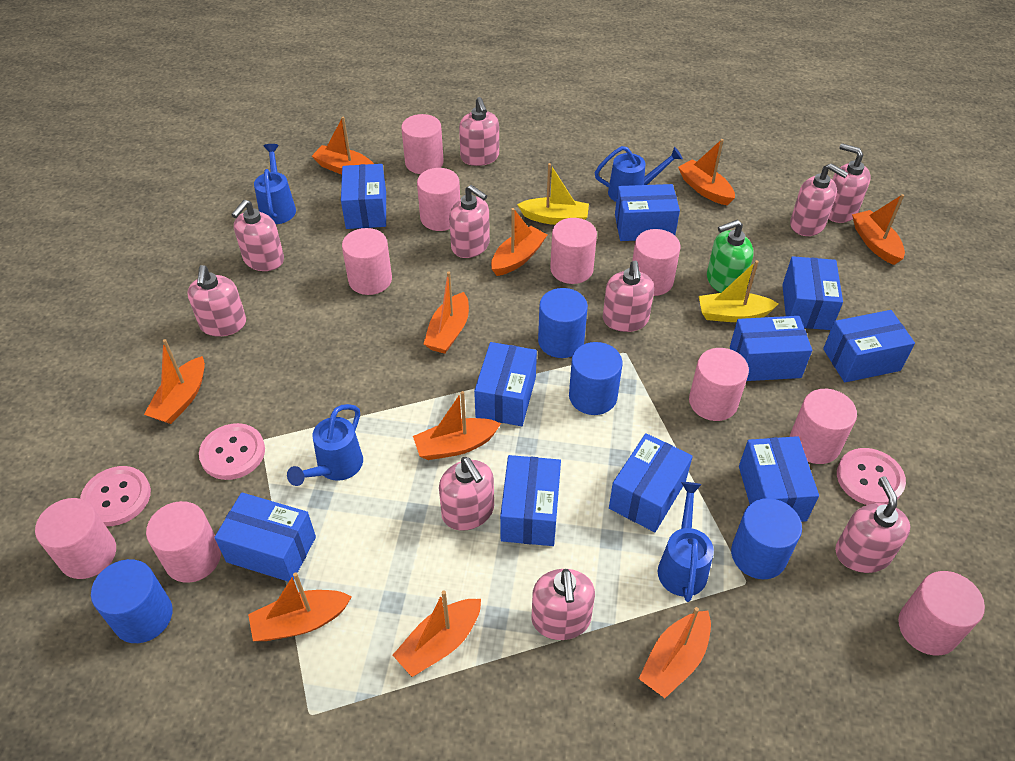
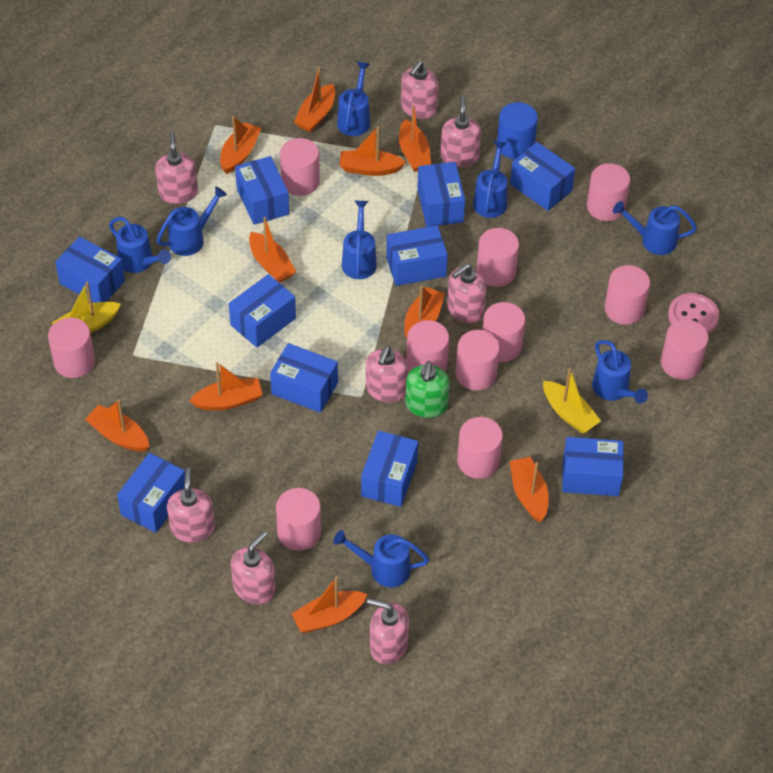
blue cylinder: [91,559,173,643] [538,288,588,358] [569,342,623,415] [731,498,802,579] = 4 -> [497,102,538,159] = 1
blue watering can: [254,144,296,224] [287,404,363,486] [594,146,683,202] [658,482,714,602] = 4 -> [109,217,171,273] [157,187,227,256] [333,530,429,587] [337,62,370,136] [342,201,377,279] [473,141,507,218] [592,340,648,404] [613,201,697,255] = 8
pink button: [80,466,151,526] [199,423,265,480] [837,448,906,505] = 3 -> [668,293,719,334] = 1
pink cylinder: [35,498,116,579] [146,501,221,583] [342,228,392,295] [401,114,444,174] [417,168,460,231] [550,218,597,284] [632,229,680,296] [689,348,749,421] [790,389,857,464] [898,571,985,656] = 10 -> [48,318,95,378] [276,488,321,551] [280,138,320,196] [406,320,449,372] [456,330,500,390] [457,417,503,479] [476,228,519,287] [483,302,525,362] [587,163,630,221] [605,265,650,325] [661,319,708,380] = 11
pink soap dispenser: [188,265,246,336] [231,200,284,271] [439,457,494,531] [449,185,490,258] [459,97,499,166] [531,569,595,640] [603,261,654,332] [790,163,848,236] [828,143,871,223] [835,476,910,573] = 10 -> [155,132,198,204] [167,468,215,543] [231,531,276,604] [366,345,409,403] [367,598,409,665] [401,60,439,119] [440,96,481,167] [447,263,486,323] = 8

